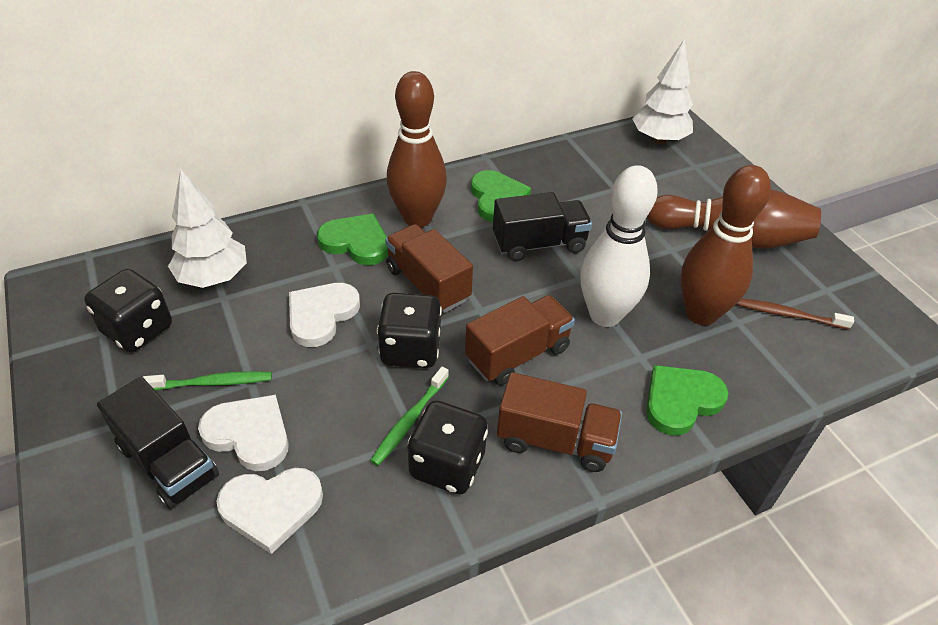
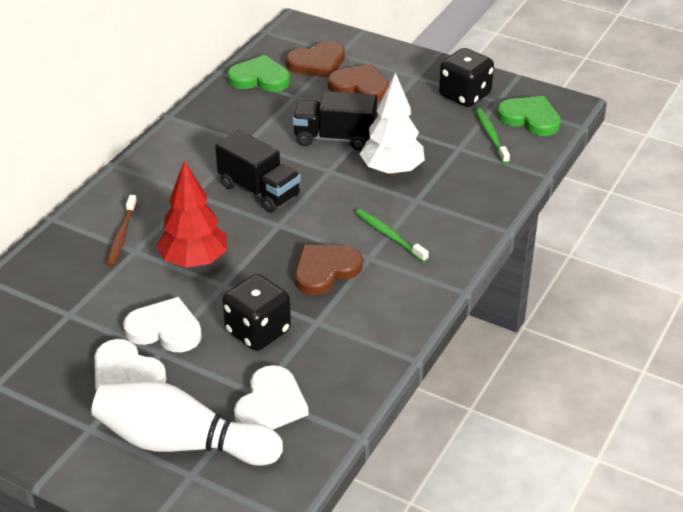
black dice: [84,269,172,352] [377,293,442,368] [408,401,488,494] = 3 -> [222,274,291,351] [439,48,494,107] = 2
brown bowling pin: [387,71,447,227] [647,190,821,249] [681,165,771,325] = 3 -> none = 0
brown heart: none = 0 -> [286,41,345,78] [295,245,363,295] [327,64,389,101] = 3
brown truck: [385,224,473,313] [465,295,575,385] [497,372,622,472] = 3 -> none = 0
green heart: [317,214,388,265] [471,170,531,222] [646,365,728,436] = 3 -> [227,55,290,92] [497,96,561,136] = 2
red tree: none = 0 -> [156,160,227,268] = 1
white tree: [168,169,247,288] [632,39,693,144] = 2 -> [360,73,425,175] = 1

